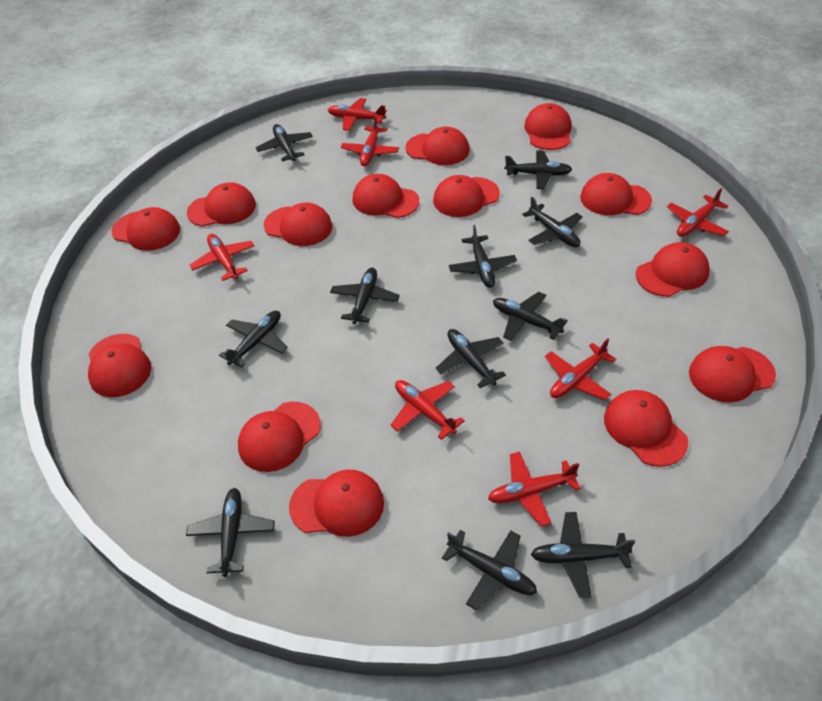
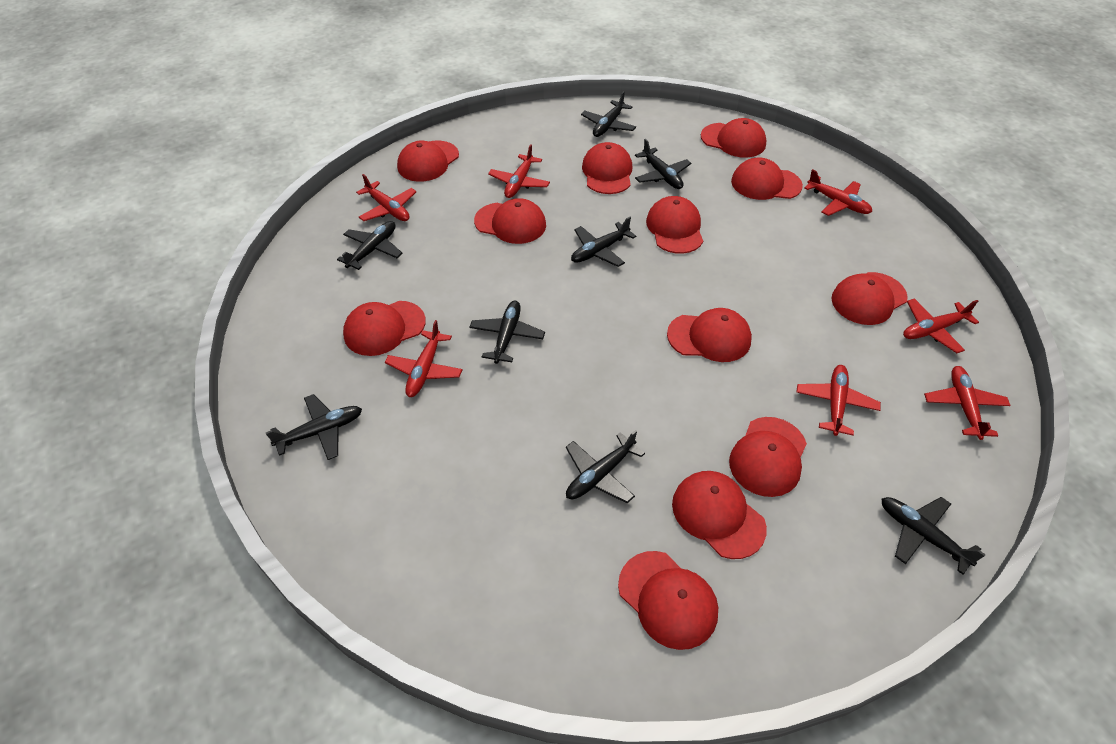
black plane: [186,488,275,577] [219,311,288,368] [256,124,313,161] [330,268,400,324] [436,329,506,388] [442,530,537,610] [449,225,517,287] [493,292,568,341] [505,151,572,189] [522,197,582,247] [530,512,635,598] = 11 -> [266,394,362,460] [337,221,403,270] [469,301,545,364] [566,430,645,503] [571,217,636,267] [581,91,636,137] [635,139,691,189] [882,497,986,574] = 8
red cap: [88,334,151,397] [112,207,180,251] [187,182,256,227] [238,402,321,472] [264,203,332,246] [289,470,384,537] [352,174,419,218] [405,127,470,165] [433,175,500,217] [524,103,572,150] [580,173,652,215] [604,390,688,467] [636,242,710,297] [689,346,776,403] = 14 -> [343,301,426,356] [397,140,459,182] [474,198,546,244] [582,142,633,194] [618,551,718,650] [646,196,703,254] [667,308,752,362] [672,471,767,559] [701,118,767,158] [729,417,807,497] [731,158,803,200] [831,272,908,325] = 12

